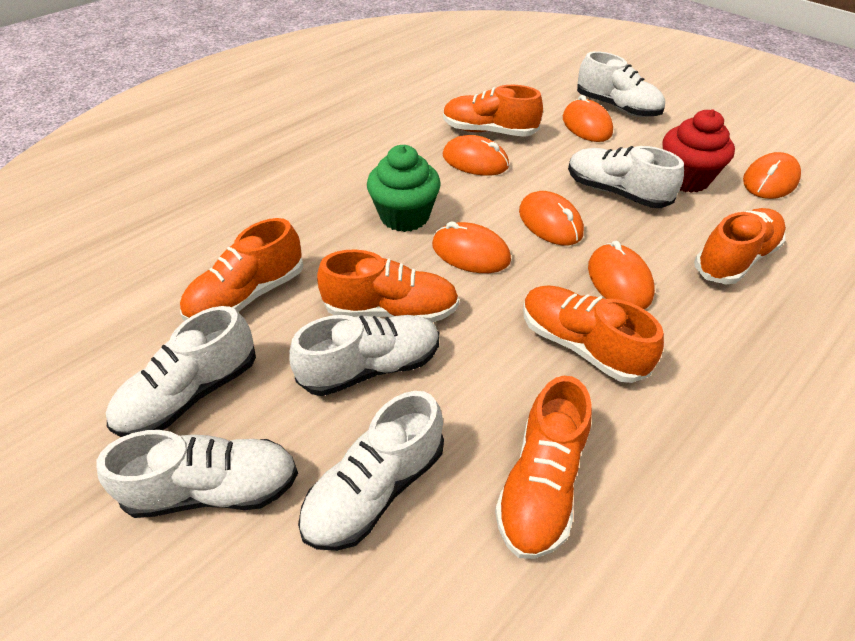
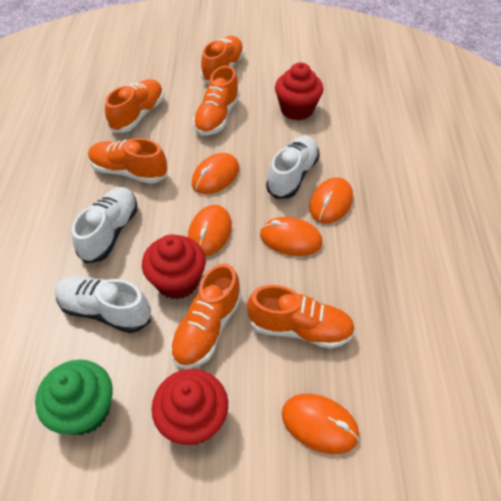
orange mouse: [432,222,511,273] [443,135,509,176] [519,191,584,245] [563,95,613,142] [588,241,655,309] [743,152,801,199] = 6 -> [188,205,232,256] [192,153,239,194] [260,217,322,256] [282,394,359,454] [309,177,353,224] = 5
red cupcake: [663,109,735,193] = 1 -> [142,234,206,300] [152,369,228,445] [275,63,323,121] = 3
white shoe: [97,430,298,518] [106,306,256,437] [289,315,439,396] [298,391,444,551] [568,146,684,208] [577,51,665,117] = 6 -> [55,275,151,333] [72,187,137,263] [266,135,320,199] = 3

